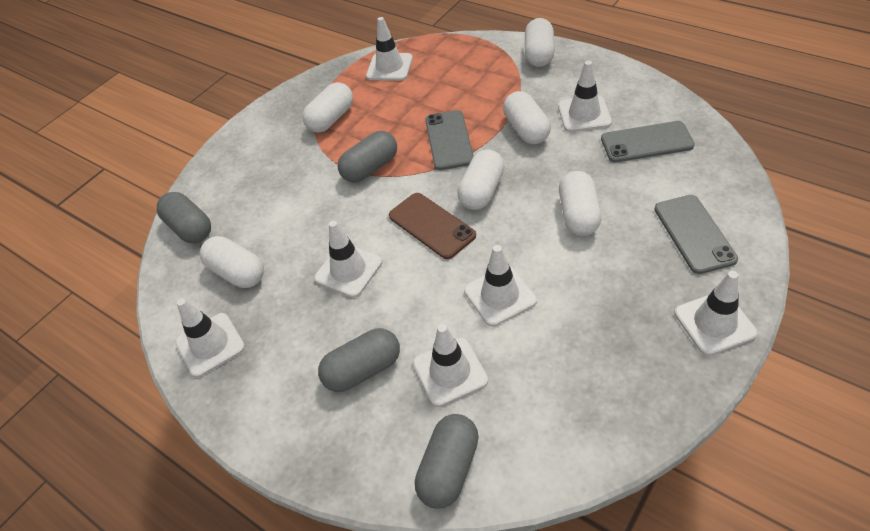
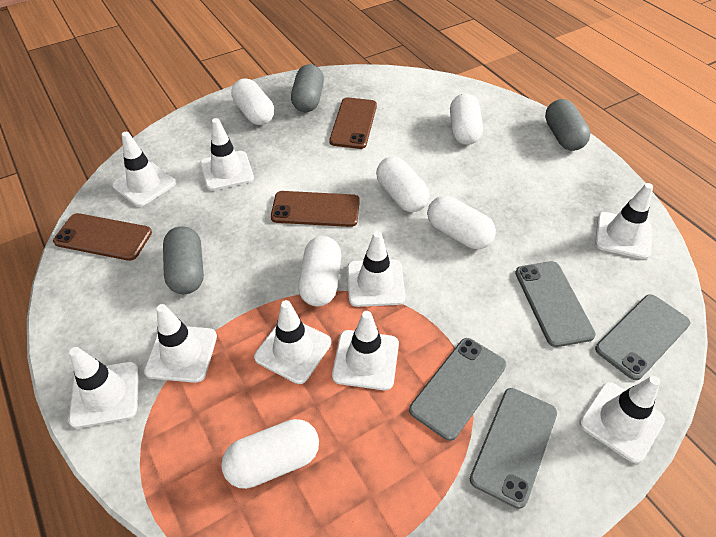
brown phone: [389,193,476,259] = 1 -> [53,213,152,261] [271,191,360,227] [329,97,377,149] = 3
grey capsule: [157,192,211,243] [318,328,400,392] [338,131,397,183] [415,414,479,509] = 4 -> [163,226,204,294] [291,64,324,112] [545,99,590,151] = 3
grey phone: [425,110,474,170] [601,121,695,162] [654,195,738,274] = 3 -> [409,338,506,441] [470,388,557,509] [515,261,596,347] [595,294,691,380] = 4
white traffic cone: [175,298,245,377] [314,221,382,298] [366,17,413,81] [413,324,488,407] [464,245,537,326] [558,61,612,132] [674,271,758,356] = 7 -> [69,347,139,428] [112,132,176,207] [144,304,217,383] [200,118,254,191] [254,300,331,384] [332,311,399,390] [347,231,405,307] [579,376,665,463] [595,183,653,259] = 9

